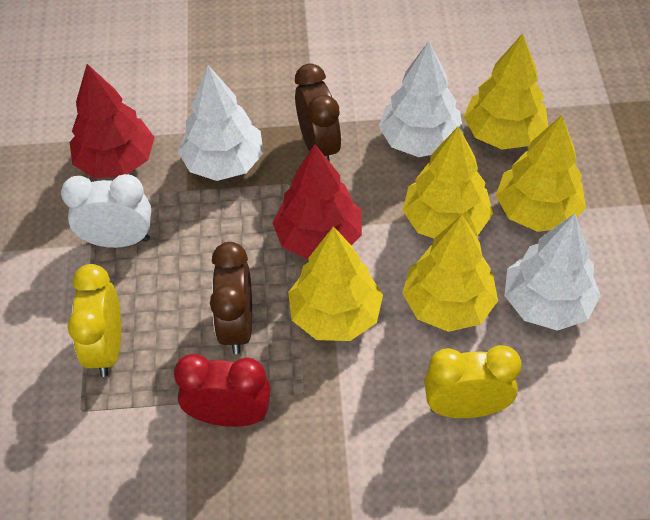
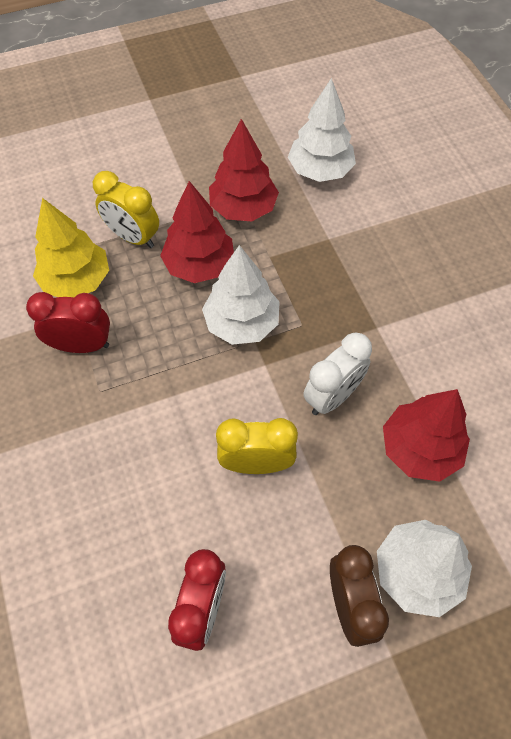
brown clock: [210,242,252,354] [295,63,342,162] = 2 -> [330,545,389,647] = 1
red clock: [174,354,271,427] = 1 -> [26,292,110,353] [168,549,226,651] = 2
red tree: [70,64,155,178] [273,144,362,259] = 2 -> [160,181,234,283] [209,119,279,221] [383,389,470,482] = 3
yellow tree: [288,226,383,341] [402,215,498,332] [403,126,493,238] [464,33,548,150] [496,115,586,232] = 5 -> [33,198,109,297] = 1

